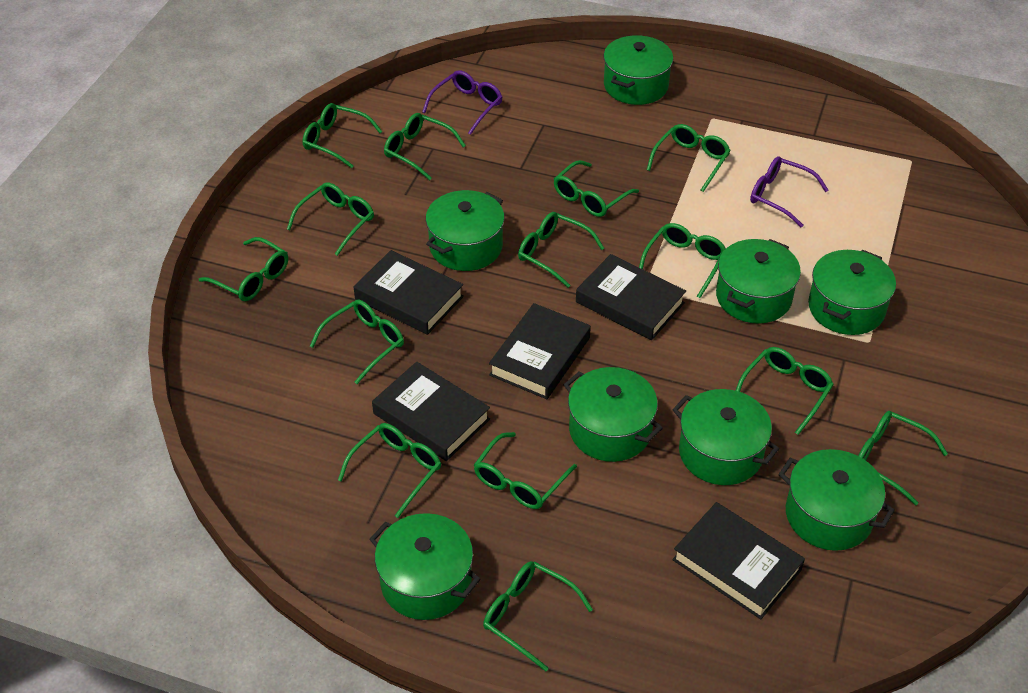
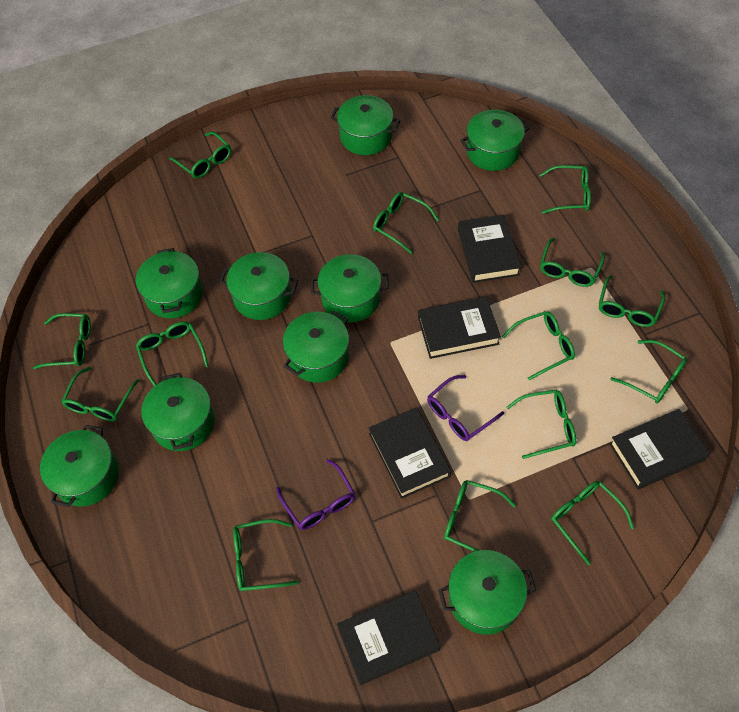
green pot: [369,513,481,620] [426,190,505,271] [564,367,663,462] [604,35,673,105] [672,389,779,485] [716,239,801,324] [778,449,895,551] [808,250,896,335] = 8 -> [40,425,119,507] [136,248,203,318] [141,373,215,451] [220,252,298,320] [283,311,349,383] [311,254,389,322] [330,95,400,155] [438,550,536,635] [460,110,530,171] = 9

